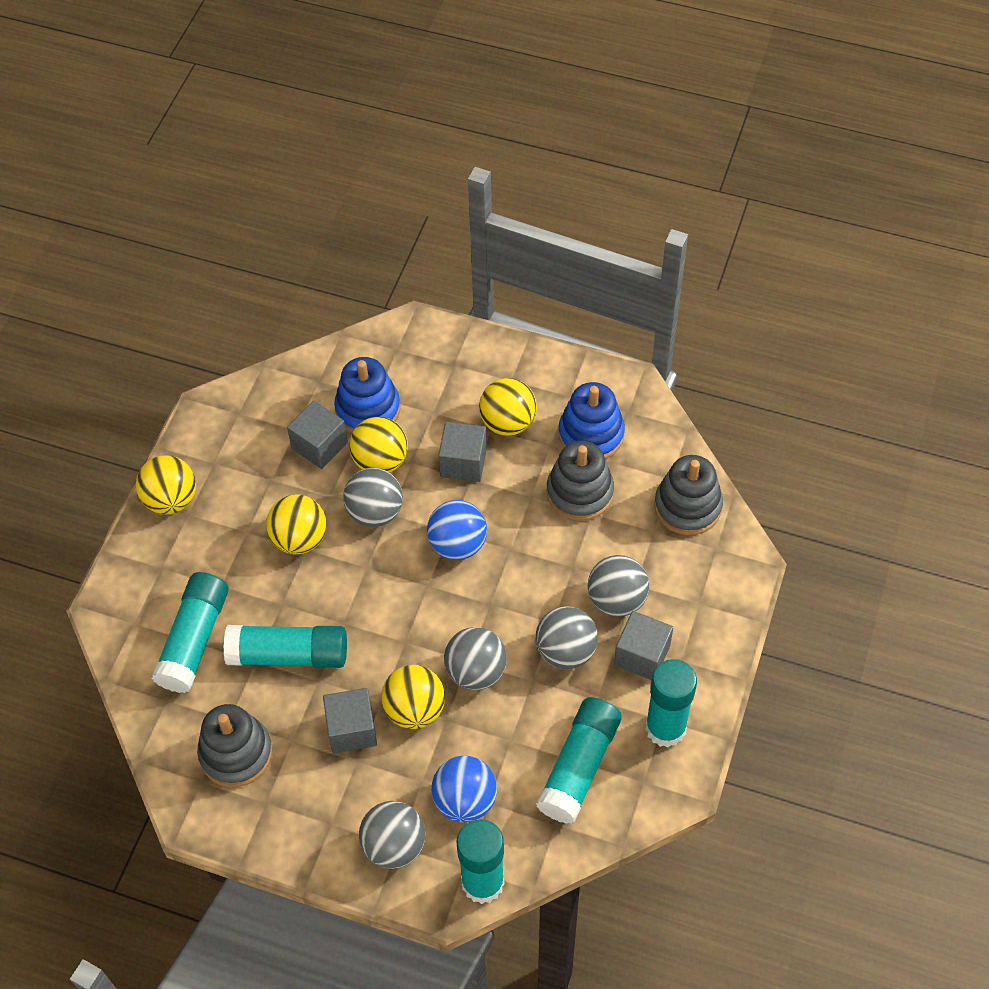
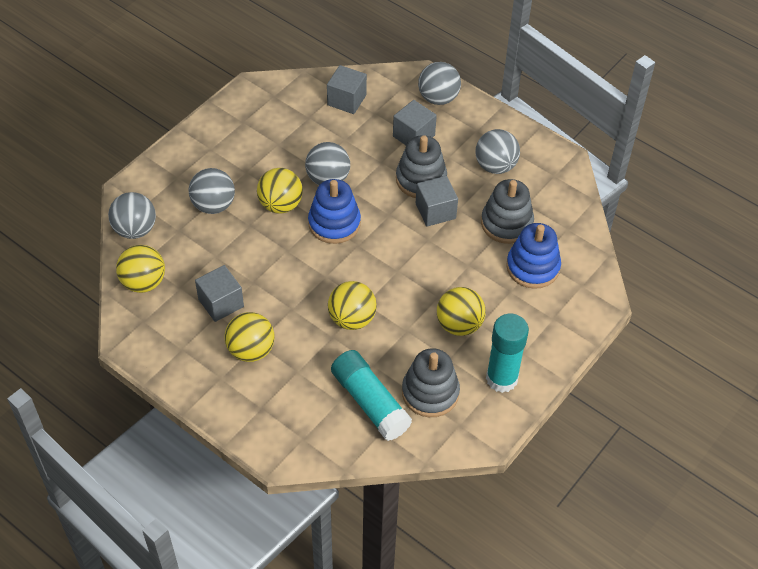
blue ball: [427,500,487,560] [431,756,497,822] = 2 -> none = 0
turquoise glue stick: [152,572,229,693] [223,625,347,668] [456,819,504,904] [536,697,622,824] [645,659,697,747] = 5 -> [331,350,412,441] [486,314,529,393] = 2

